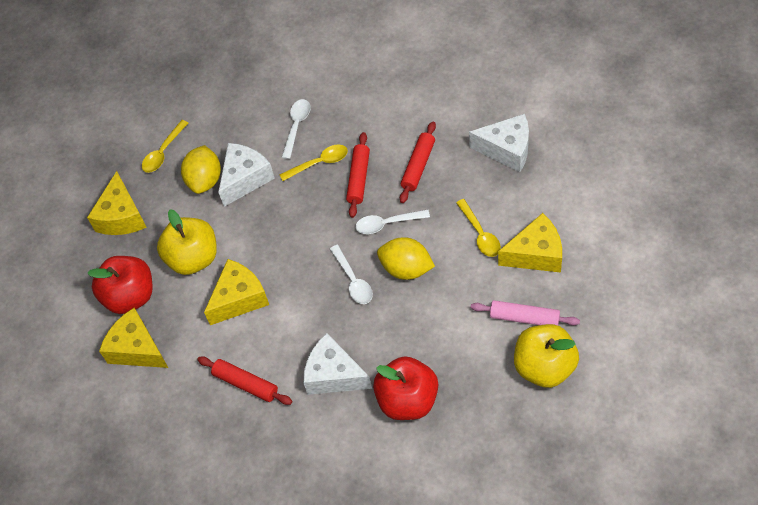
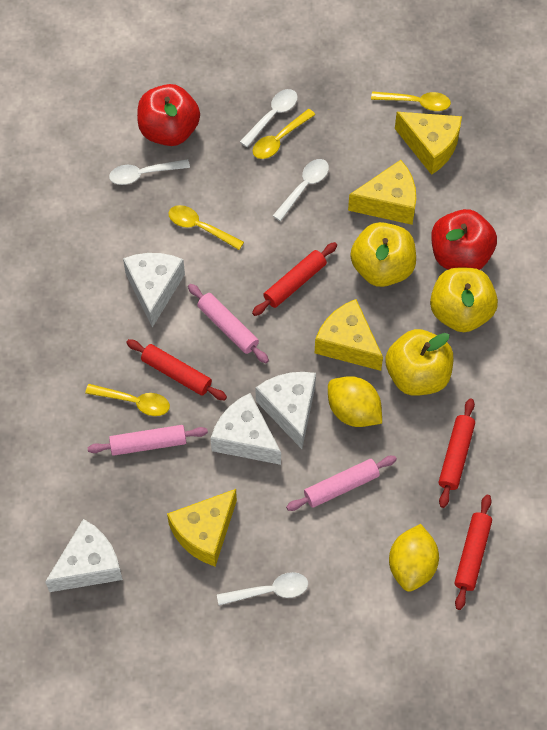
pink rolling pin: [471,300,580,326] = 1 -> [87,425,208,456] [188,284,269,363] [286,456,397,511] = 3
red rolling pin: [197,357,292,405] [346,132,370,218] [400,121,436,203] = 3 -> [126,339,227,400] [252,242,337,316] [439,398,475,508] [454,495,492,610] = 4
white cheese: [218,143,275,207] [303,333,372,395] [469,114,529,172] = 3 -> [45,519,123,592] [123,253,185,328] [211,393,281,465] [255,372,316,449] = 4
white spoon: [281,99,311,159] [330,245,373,304] [356,209,430,234] = 3 -> [109,159,190,185] [217,572,308,605] [240,89,298,147] [273,159,329,221] = 4
yellow apple: [157,209,217,275] [514,324,579,388] = 2 -> [350,222,416,287] [385,329,453,396] [430,268,498,332] = 3
yellow spoon: [142,120,188,173] [279,145,348,181] [456,199,501,257] = 3 -> [85,384,170,416] [168,205,244,250] [253,109,315,159] [371,91,451,111] = 4

